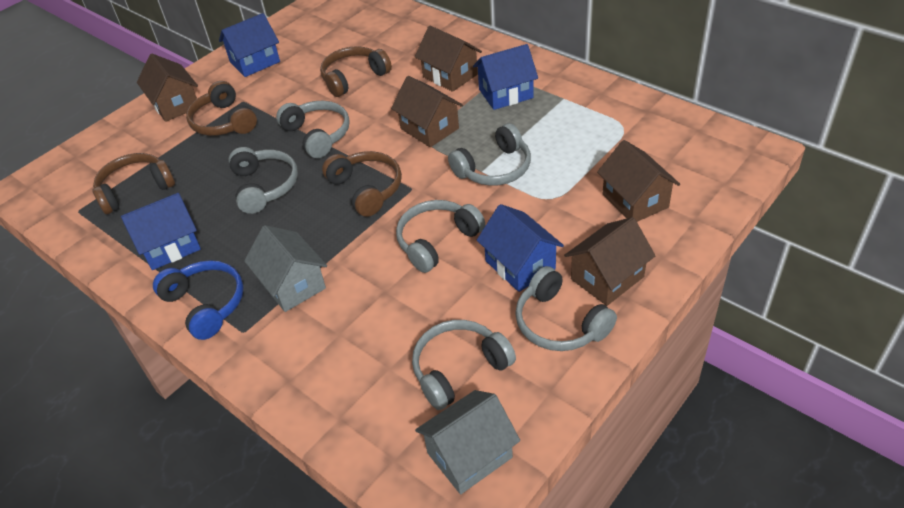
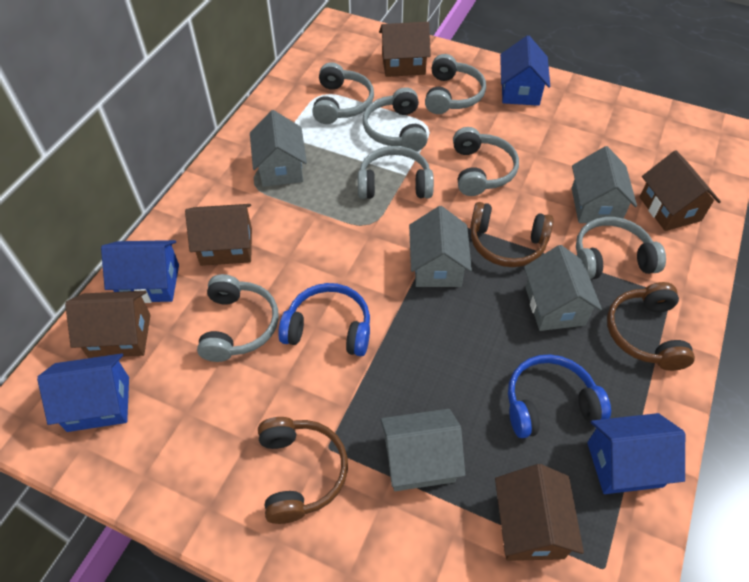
blue headphones: [153,260,244,340] = 1 -> [278,283,370,356] [508,354,611,438] = 2
brown headphones: [92,153,175,214] [186,81,257,136] [320,46,392,97] [322,151,402,217] = 4 -> [258,417,348,524] [470,202,553,267] [607,282,695,371] = 3
grey headphones: [229,147,298,214] [276,101,350,158] [396,200,485,273] [412,320,516,410] [448,123,531,186] [515,266,617,351] = 6 -> [197,274,279,362] [312,62,374,124] [358,146,434,199] [363,87,428,151] [425,54,486,114] [453,127,519,196] [576,217,666,279] = 7
grey house: [244,225,327,312] [415,390,520,494] = 2 -> [250,110,307,187] [380,409,465,491] [409,206,472,287] [524,245,602,331] [572,146,637,223] = 5

